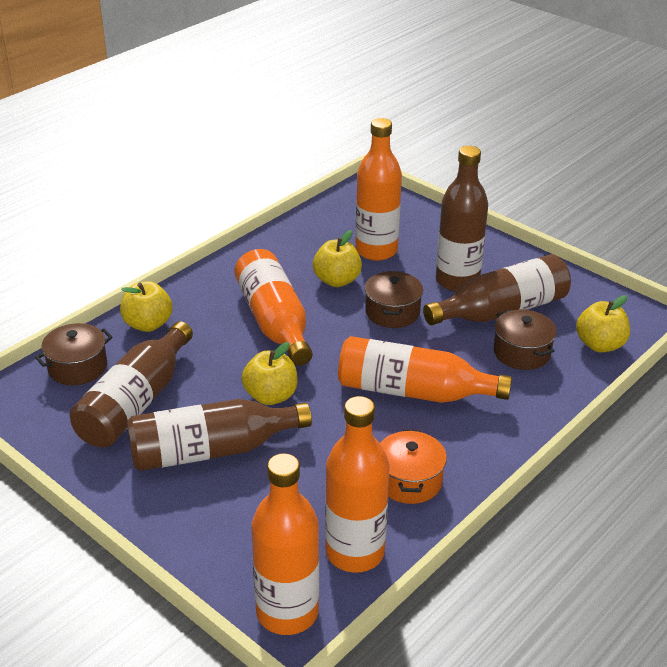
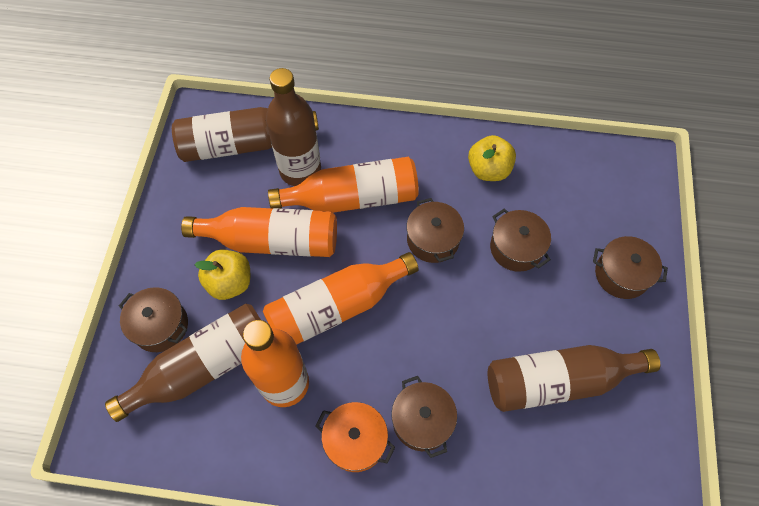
brown pot: [35,323,113,385] [365,271,423,328] [493,310,557,370] = 3 -> [119,287,188,352] [391,376,457,458] [406,198,464,263] [490,208,551,272] [593,236,668,299] = 5
orange bottle: [234,249,312,366] [251,453,319,635] [325,396,390,573] [338,336,512,403] [355,118,402,261] = 5 -> [181,207,337,257] [241,320,309,407] [263,252,419,345] [268,157,419,213] = 4
yellow apple: [120,281,172,332] [241,342,298,405] [313,230,362,287] [576,295,630,353] = 4 -> [194,249,250,300] [468,135,516,181] = 2

